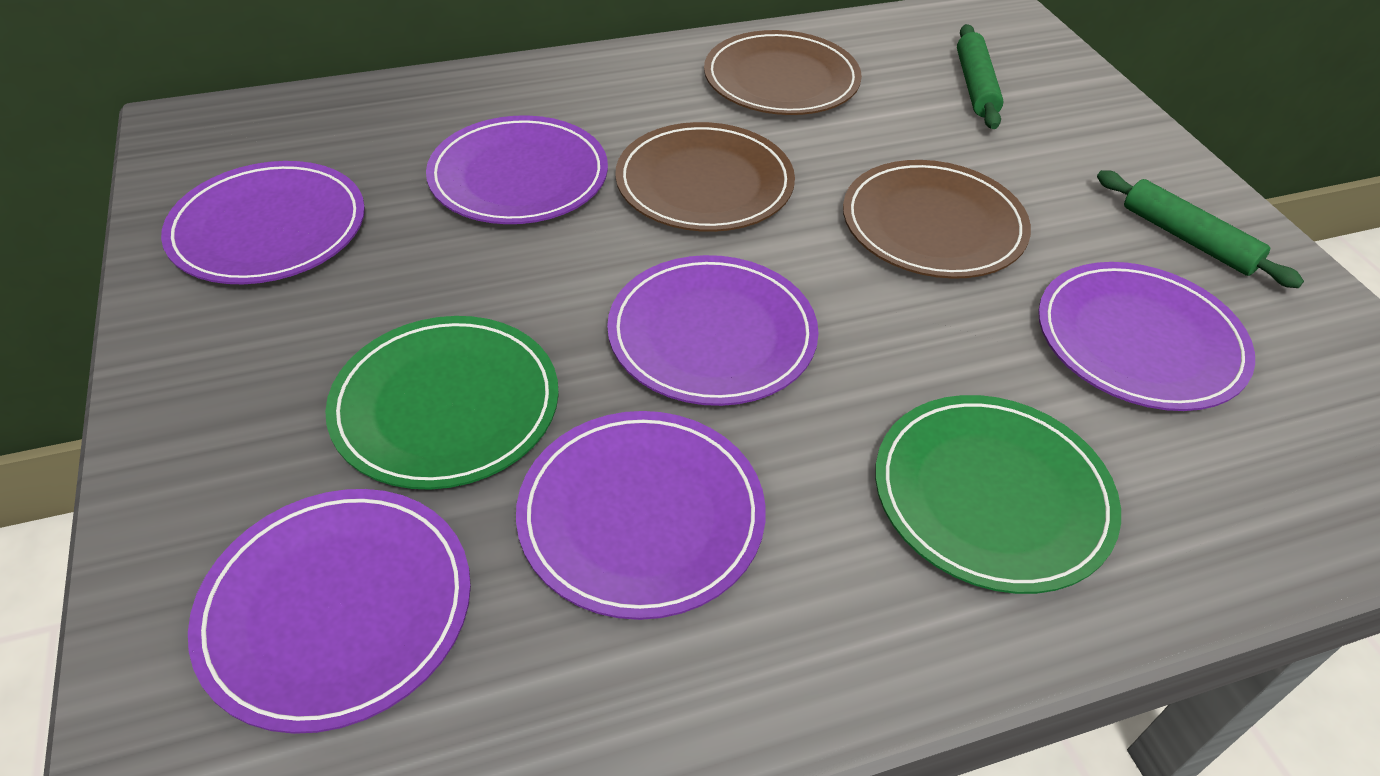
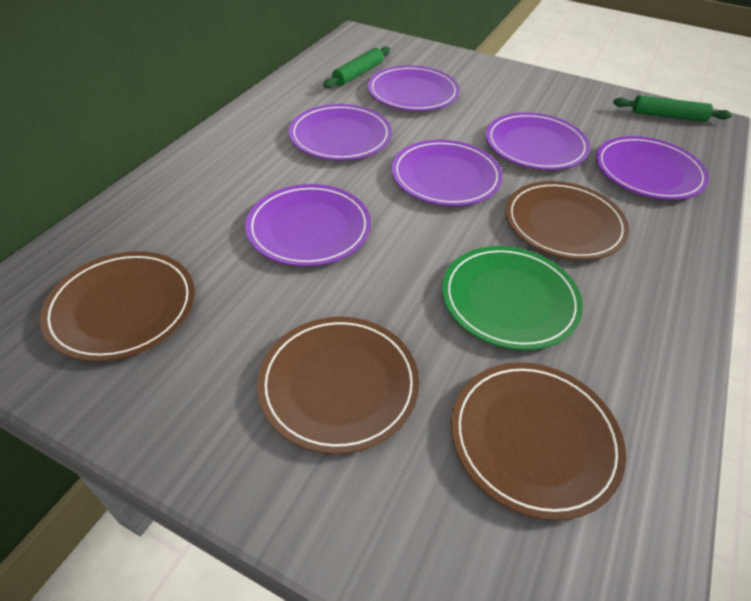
brown plate: [615,122,795,232] [704,30,862,115] [843,160,1031,279] = 3 -> [40,251,195,361] [257,317,420,454] [451,362,626,520] [506,181,629,260] = 4
green plate: [325,316,559,490] [875,395,1121,594] = 2 -> [442,246,583,350] = 1

